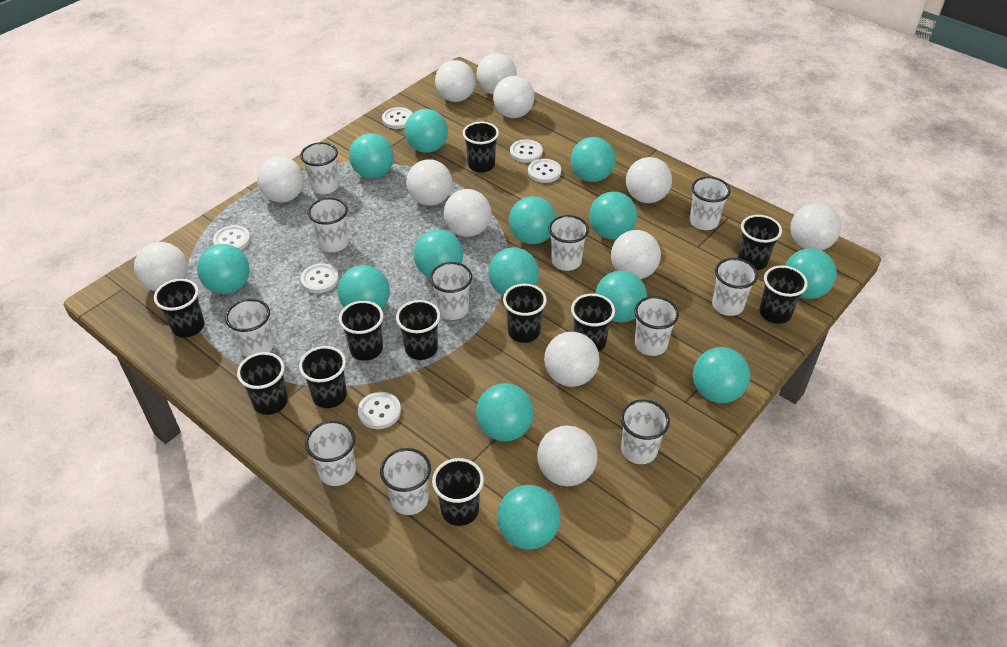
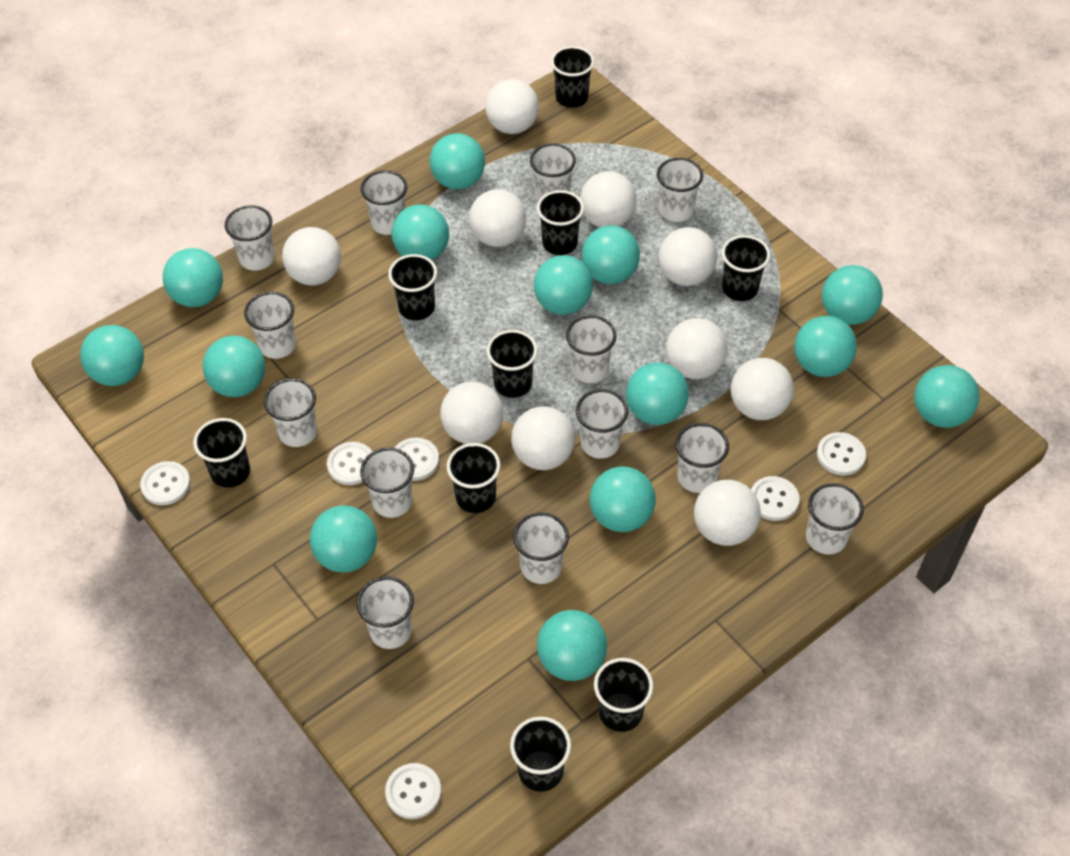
black cup: [154,279,204,338] [237,352,288,415] [299,346,347,408] [339,301,383,361] [396,300,440,360] [432,458,484,526] [463,122,499,172] [503,284,547,343] [571,294,615,352] [737,215,782,270] [759,266,808,324] = 11 -> [193,418,250,488] [388,254,437,320] [447,443,500,513] [487,330,537,398] [510,717,571,792] [537,190,584,255] [551,46,594,108] [594,658,653,732] [722,235,770,301] = 9
white ball: [134,242,188,291] [257,156,304,203] [406,159,452,206] [435,60,475,102] [444,189,491,237] [476,53,517,94] [493,76,535,118] [537,426,598,486] [544,332,600,387] [611,230,661,279] [626,157,672,203] [790,203,841,250] = 12 -> [282,227,341,285] [440,382,503,444] [469,189,526,247] [485,79,539,134] [511,406,575,470] [580,171,637,227] [659,227,717,286] [666,318,728,379] [694,480,761,546] [731,358,794,420] = 10
white cup: [225,299,274,357] [300,142,339,194] [305,420,356,486] [308,198,348,252] [380,448,431,515] [430,262,472,320] [548,215,589,271] [621,400,670,464] [634,296,679,356] [690,177,731,230] [712,258,758,316] = 11 -> [225,205,275,271] [244,292,296,359] [264,378,317,447] [357,576,414,649] [360,447,414,518] [361,170,407,235] [513,512,569,584] [530,143,576,201] [566,315,617,383] [576,389,628,459] [657,158,703,222] [676,423,729,493] [806,483,864,555] = 13

